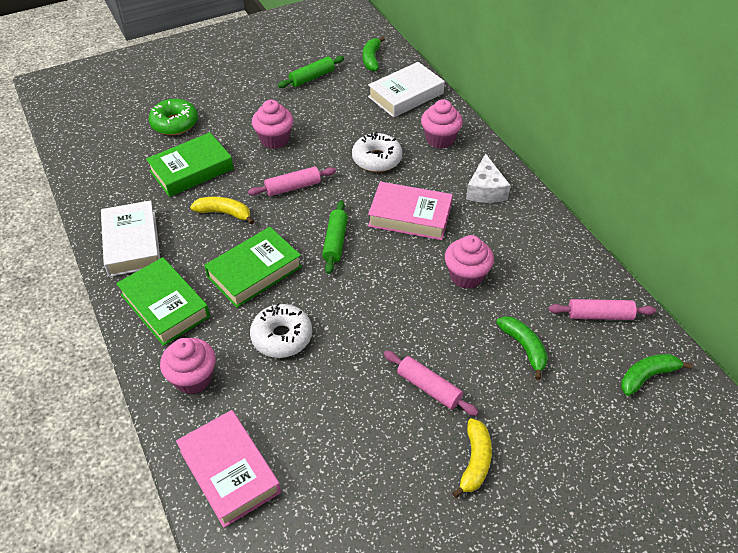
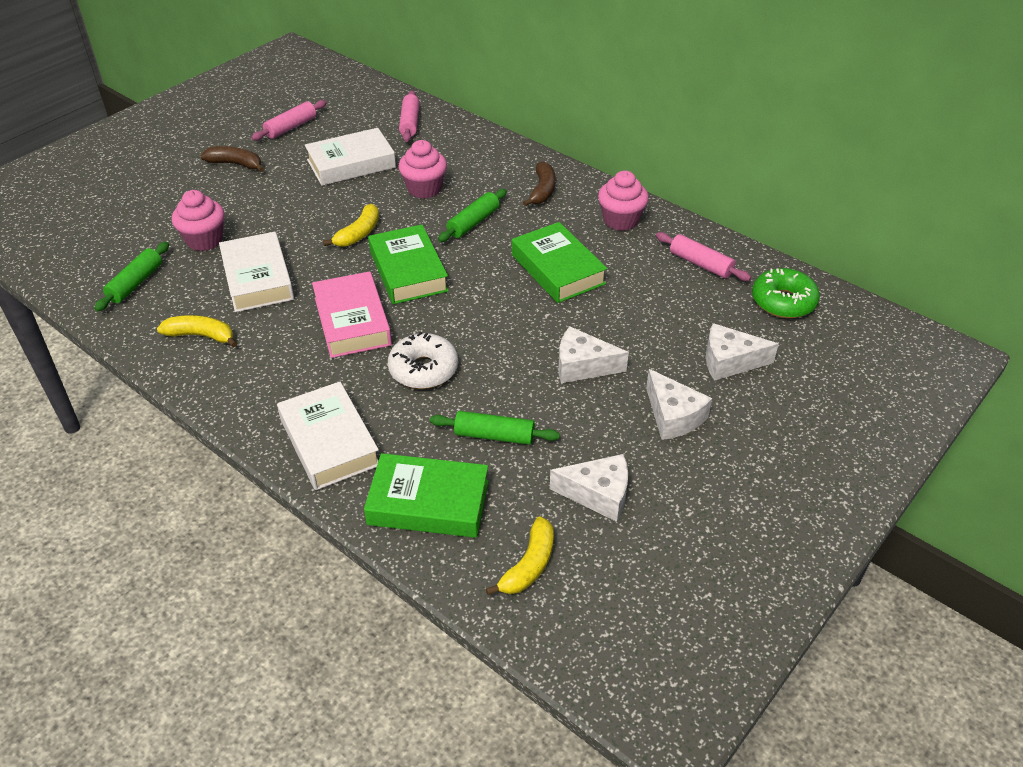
brown banana: none = 0 -> [200,146,264,172] [523,162,555,206] = 2
green banana: [363,37,385,72] [496,316,548,380] [621,354,692,396] = 3 -> none = 0
green rolling pin: [278,56,345,88] [322,200,348,274] = 2 -> [94,242,169,311] [430,411,560,445] [438,189,507,242] = 3
pink book: [176,410,281,528] [368,182,453,240] = 2 -> [312,271,392,358] = 1
pink cupcake: [160,338,216,394] [252,100,293,149] [421,99,463,149] [445,235,494,289] = 4 -> [172,190,225,251] [398,140,447,198] [598,171,649,231] = 3
white book: [101,200,160,277] [368,62,445,118] = 2 -> [219,232,294,312] [277,381,379,490] [305,128,396,186] = 3
white cheese: [466,153,510,203] = 1 -> [550,454,628,522] [559,326,629,383] [646,369,712,440] [706,323,779,381] = 4
white donut: [250,303,312,358] [352,131,402,172] = 2 -> [388,332,458,389] = 1
yellow banana: [190,197,254,224] [452,418,492,498] = 2 -> [157,315,237,347] [323,204,379,247] [486,516,554,595] = 3

